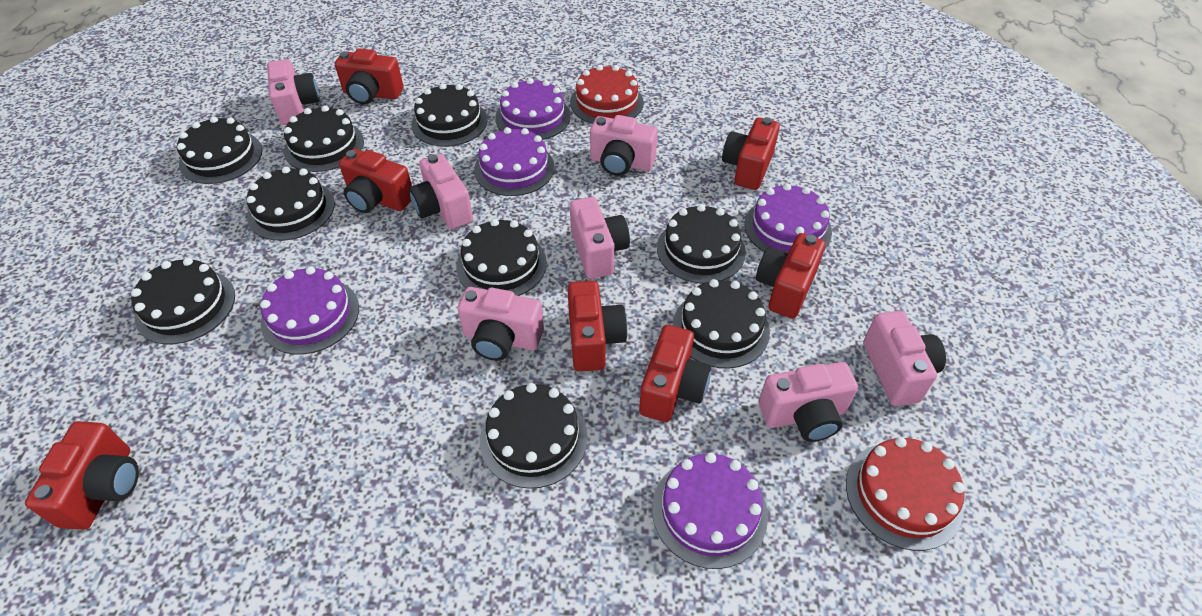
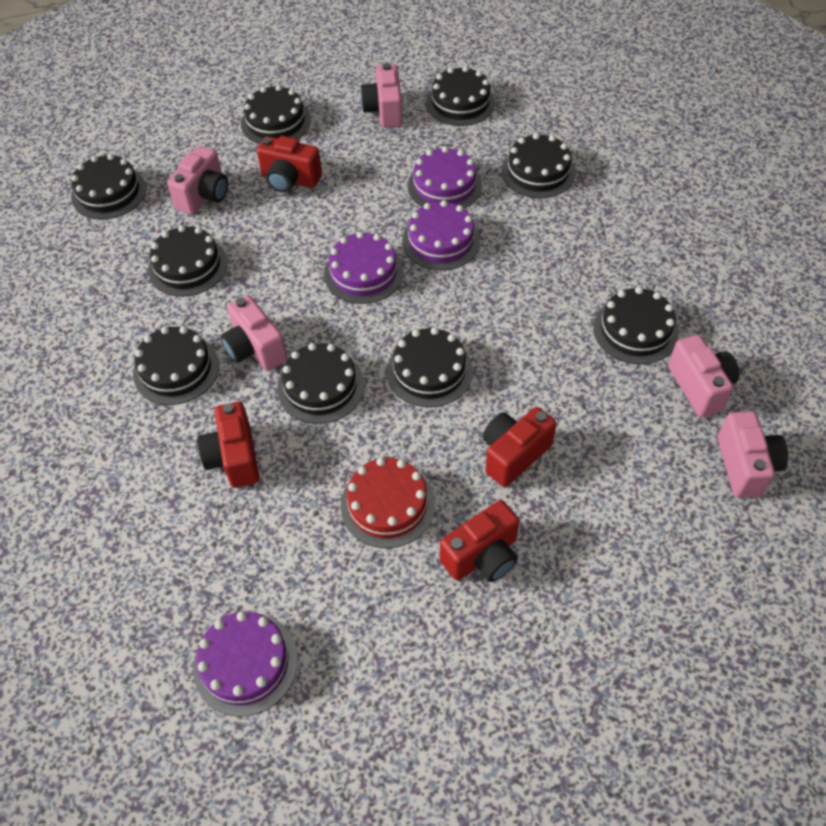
pink camera: [267,59,320,125] [409,154,473,229] [458,287,544,361] [570,197,630,279] [590,115,658,176] [759,362,858,442] [863,311,946,406] = 7 -> [167,146,228,215] [221,295,288,371] [360,63,403,128] [668,335,739,417] [718,411,788,498] = 5
purple cake: [260,266,359,355] [474,127,555,196] [495,78,571,140] [652,452,768,569] [744,183,832,253] = 5 -> [193,611,298,717] [324,232,404,304] [402,200,480,270] [408,146,482,209] = 4
red cake: [570,65,644,124] [846,437,965,551] = 2 -> [341,457,435,548] = 1
red camera: [25,421,139,530] [335,48,403,104] [339,149,412,213] [568,281,628,372] [639,325,711,422] [722,117,780,190] [756,233,825,319] = 7 -> [197,402,259,488] [257,136,322,193] [440,500,519,582] [483,407,556,487] = 4

